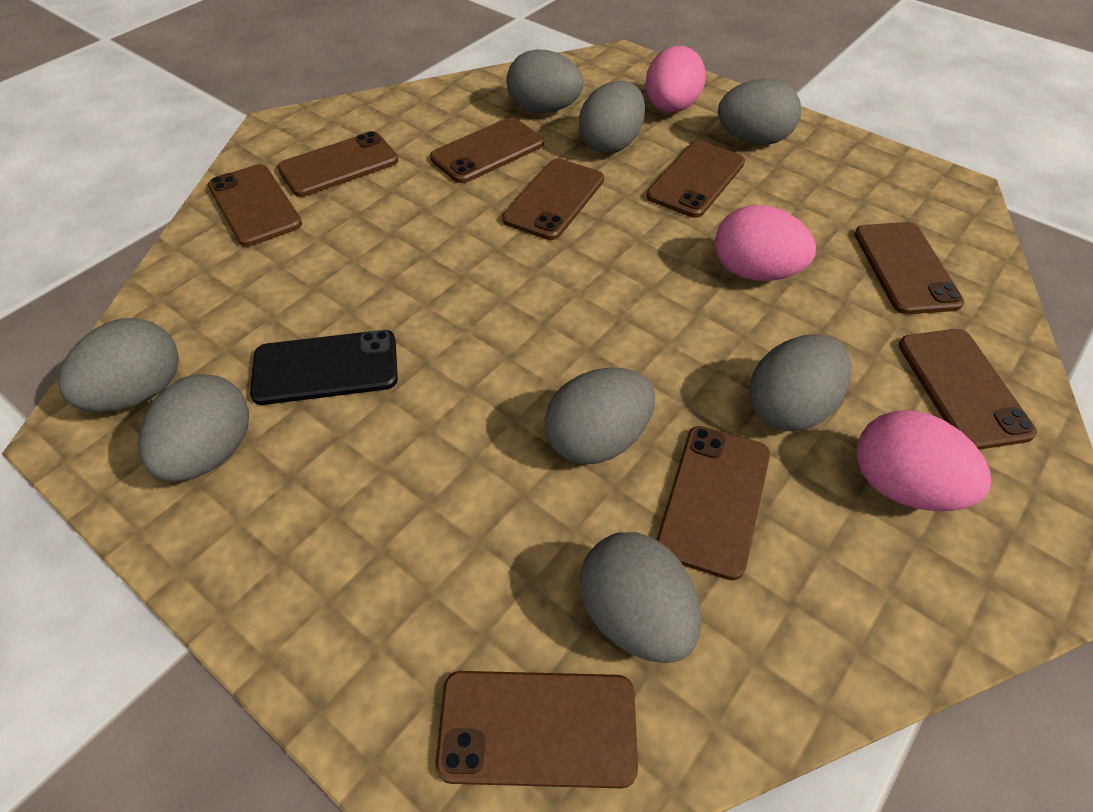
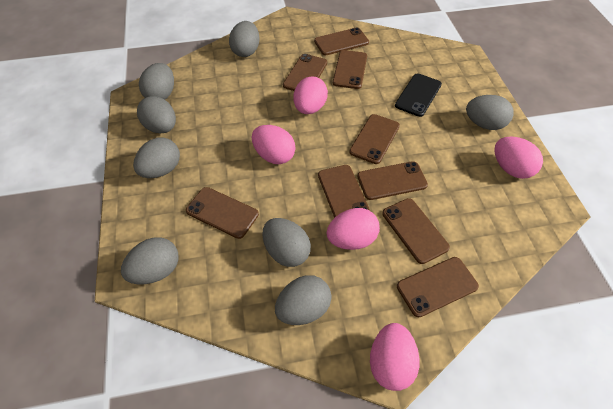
pink egg: [645,46,706,113] [715,205,816,281] [857,410,991,511] = 3 -> [252,125,296,164] [294,76,328,114] [327,208,380,250] [370,323,420,391] [494,137,543,179] = 5

